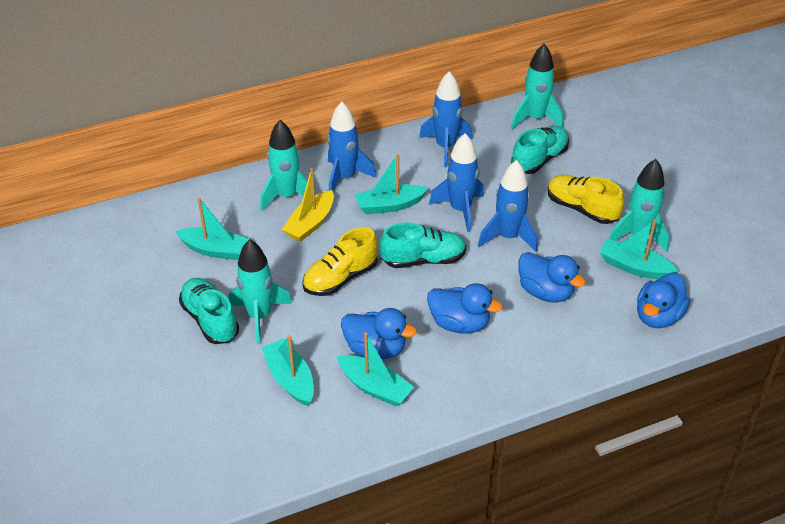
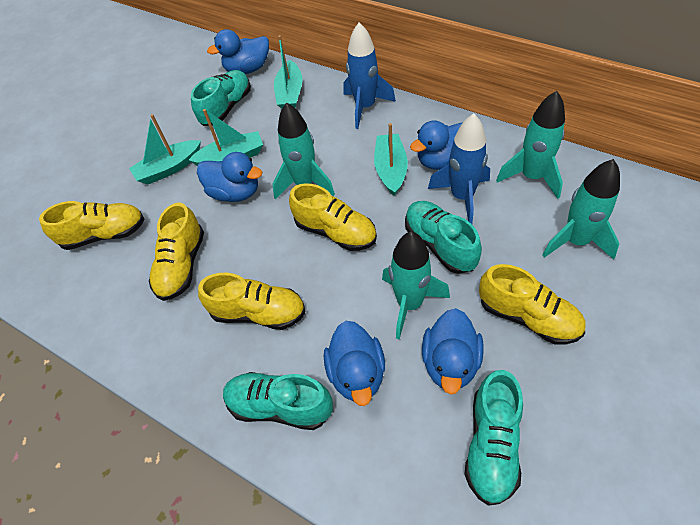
blue duck: [341,308,417,359] [427,283,502,334] [519,252,586,303] [637,273,690,328] = 4 -> [197,152,262,202] [207,29,269,74] [324,321,385,406] [410,120,463,170] [422,308,484,395] = 5
blue rocket: [327,102,377,192] [419,71,473,167] [429,133,484,232] [478,160,538,252] = 4 -> [344,22,396,129] [428,113,490,224] = 2
turquoise boat: [175,198,251,260] [262,335,314,406] [337,332,414,406] [355,154,428,214] [600,219,678,279] = 5 -> [129,114,201,185] [189,109,263,166] [274,35,303,109] [374,123,408,196] = 4
turquoise shoe: [179,278,239,344] [380,223,466,268] [511,126,569,174] = 3 -> [191,70,251,126] [223,372,333,430] [405,201,482,274] [464,370,523,506] = 4
yellow boat: [282,168,334,242] = 1 -> none = 0
yellow shoe: [302,227,378,296] [547,175,624,224] = 2 -> [39,201,144,250] [149,203,204,301] [198,273,305,330] [289,183,377,251] [479,264,586,345] = 5

